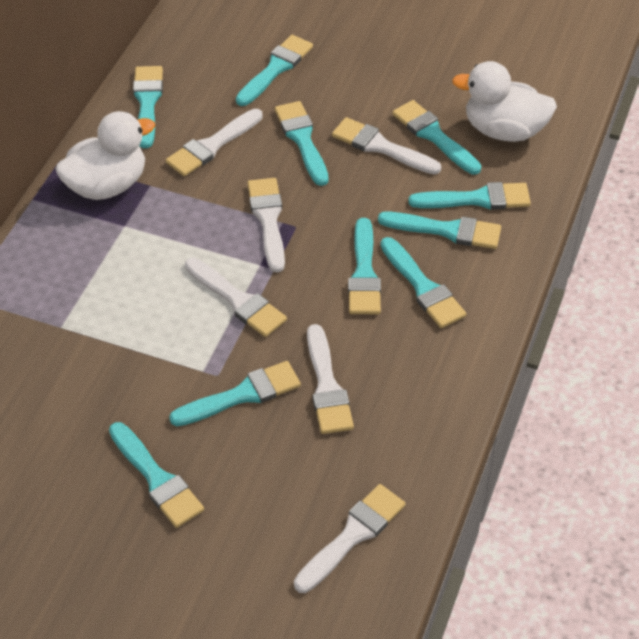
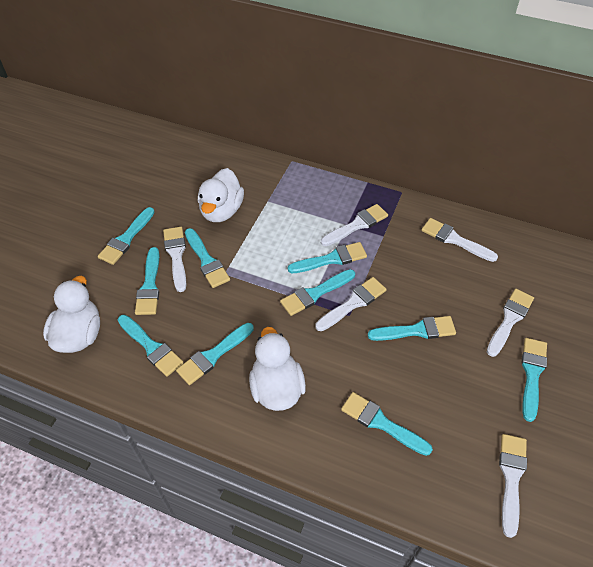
white duck: [55,111,155,200] [452,61,557,142] = 2 -> [43,276,100,353] [198,168,244,222] [249,327,306,411] = 3

